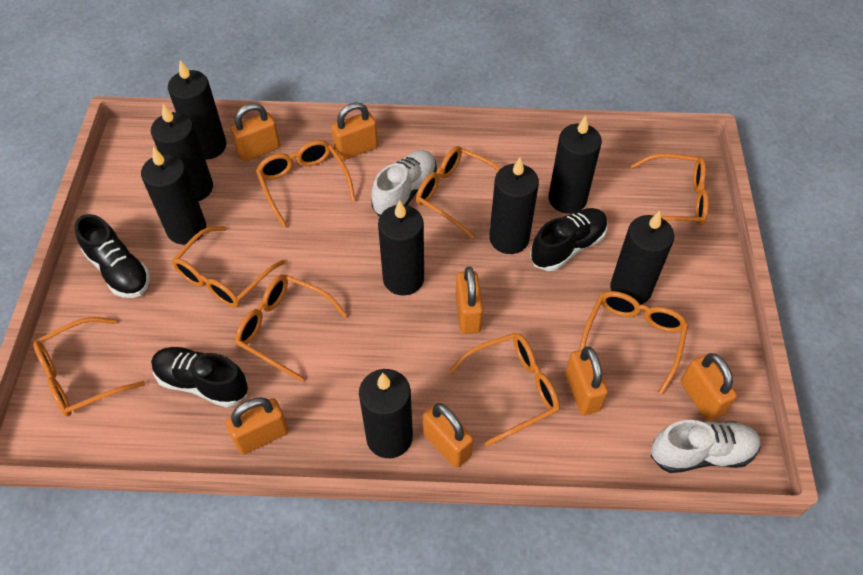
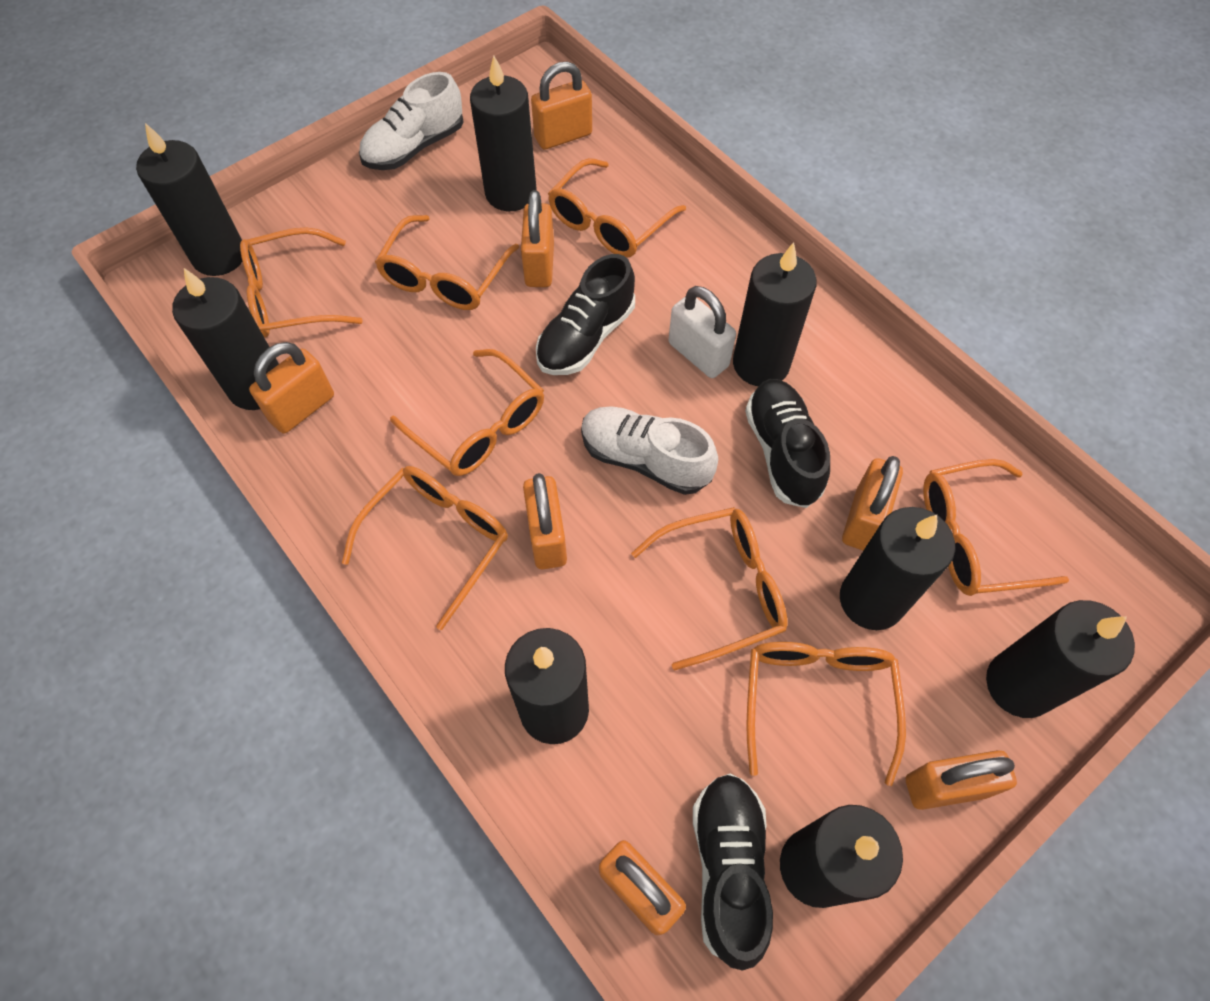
white padlock: none = 0 -> [668,286,736,378] = 1

